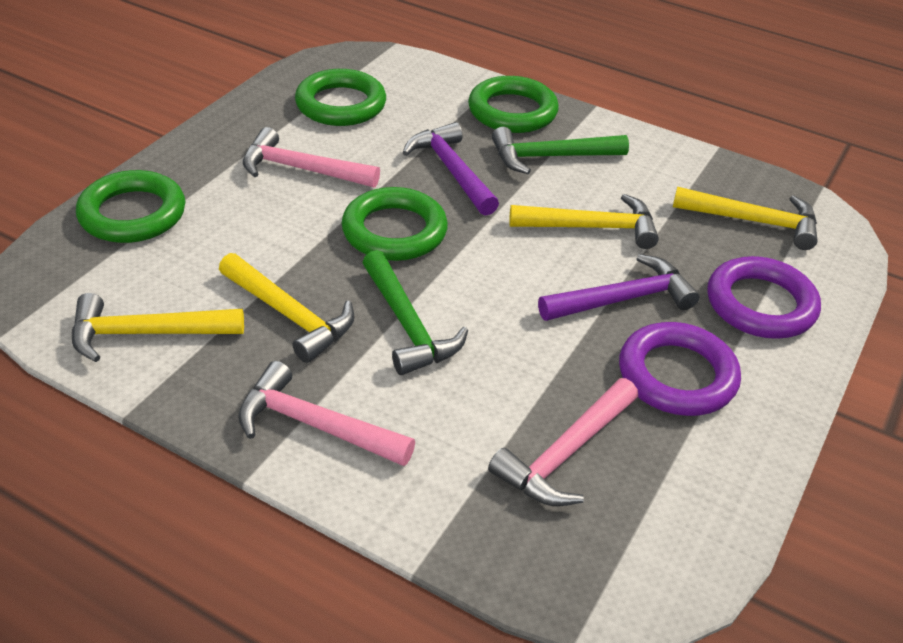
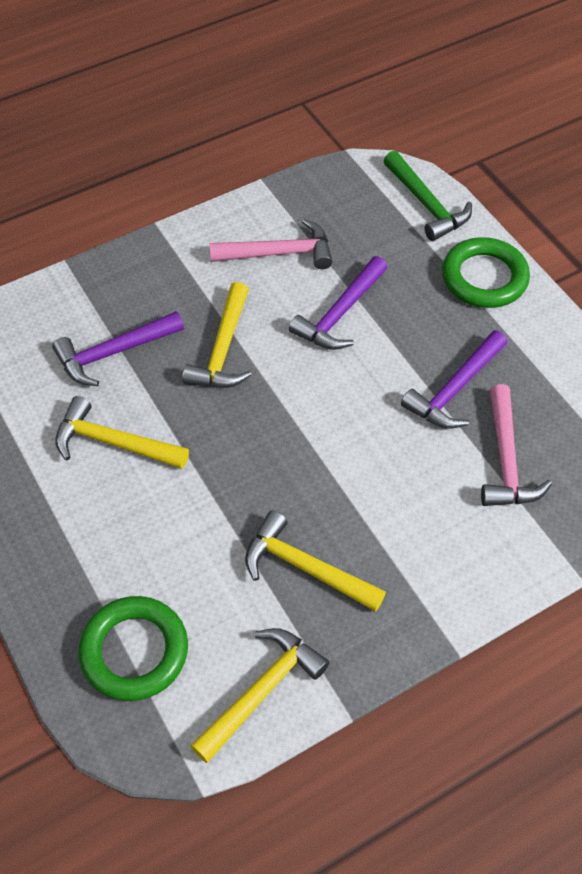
green hammer: [362,250,468,375] [492,127,629,174] = 2 -> [384,151,472,241] = 1
green ring: [76,170,185,243] [295,69,386,126] [341,187,448,261] [468,76,559,133] = 4 -> [78,596,188,701] [442,237,530,308] = 2
pink hammer: [238,361,415,466] [243,127,380,188] [488,378,638,506] = 3 -> [210,219,332,269] [481,384,552,506] = 2
purple hammer: [403,122,499,216] [538,254,699,321] = 2 -> [52,311,184,386] [289,256,388,350] [401,330,507,429] = 3
purple ring: [619,322,741,416] [707,256,821,339] = 2 -> none = 0

